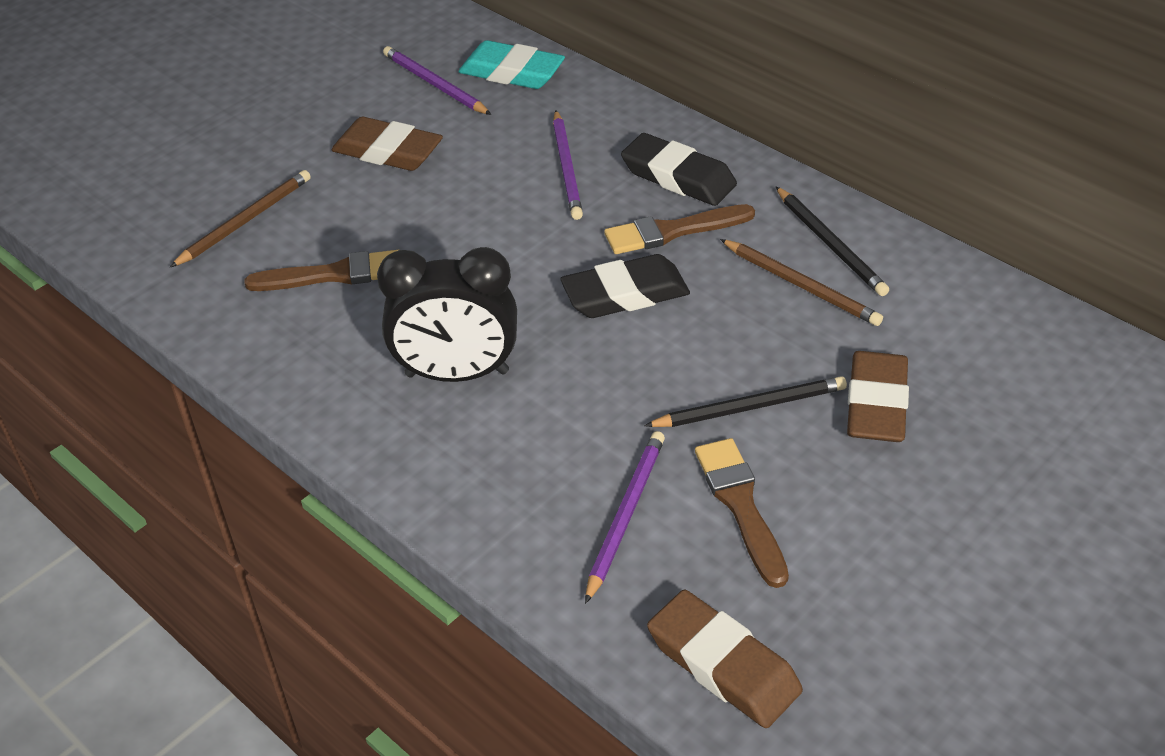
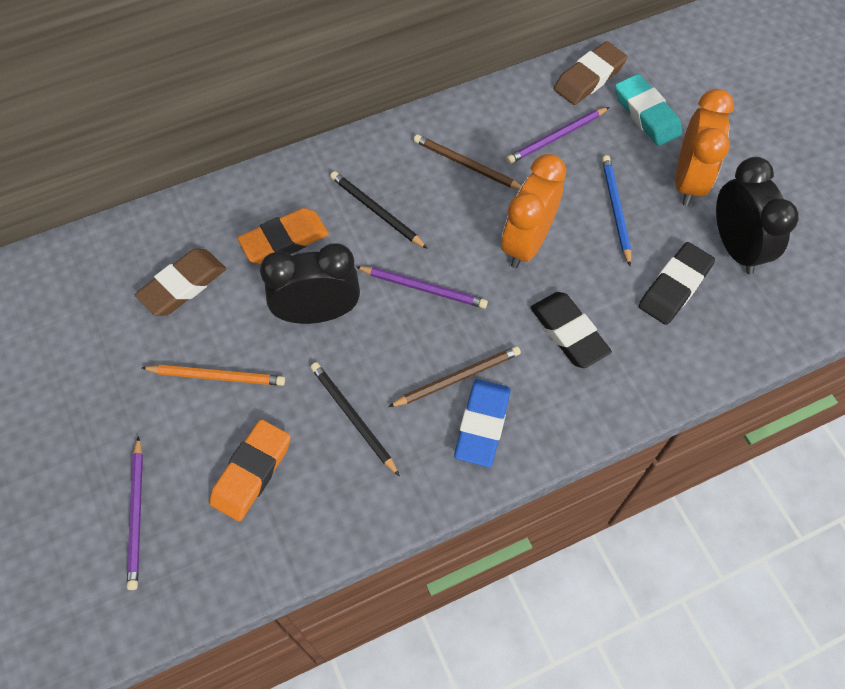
black clock: [377,247,517,382] = 1 -> [260,244,360,324] [716,157,798,274] = 2
blue eraser: none = 0 -> [454,379,511,467] = 1
blue pencil: none = 0 -> [602,155,631,266] = 1
brown brush: [244,250,398,291] [604,204,755,254] [695,438,789,588] = 3 -> none = 0
brown eraser: [331,117,443,171] [647,590,803,728] [847,351,909,442] = 3 -> [135,249,226,316] [554,41,627,105] = 2
orange clock: none = 0 -> [501,154,566,268] [676,89,734,206] = 2
orange eraser: none = 0 -> [209,419,291,521] [237,208,329,264] = 2
orange pencil: none = 0 -> [142,365,285,386] = 1

